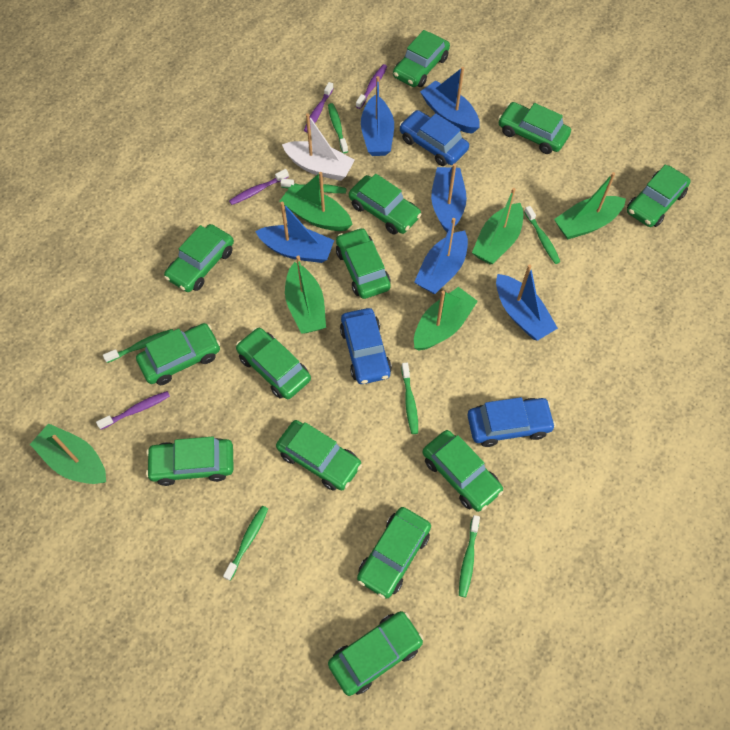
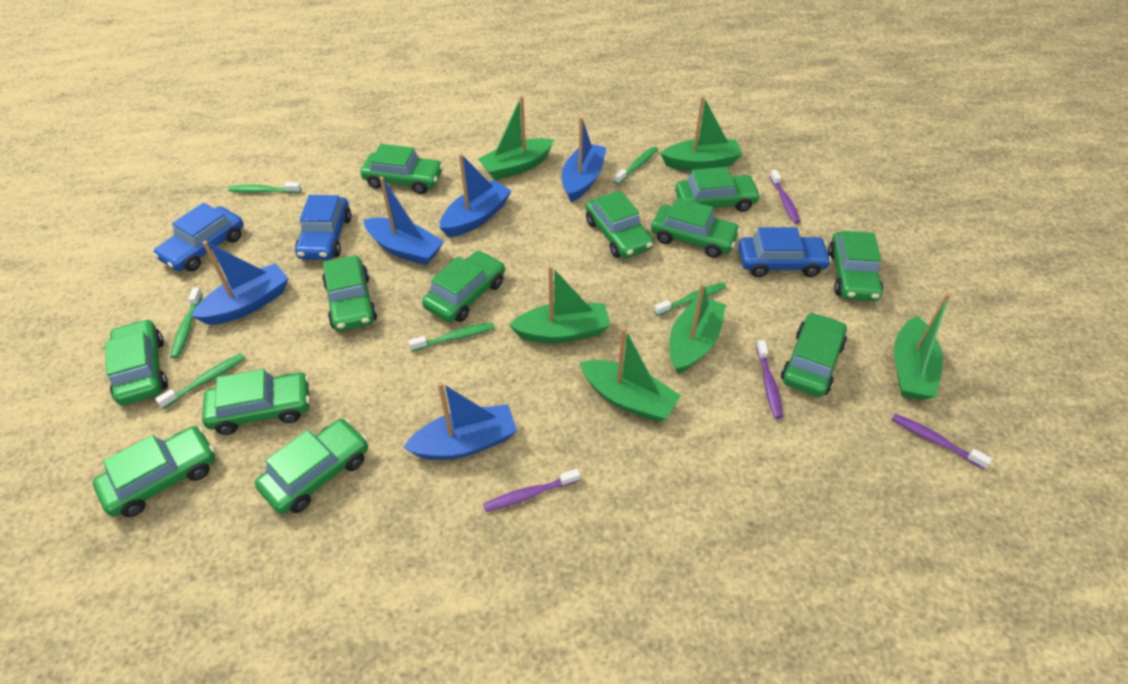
blue boat: [255,202,334,263] [361,76,394,156] [414,218,468,294] [420,67,480,134] [431,164,467,232] [496,264,558,341] = 6 -> [191,241,289,325] [364,177,444,265] [403,382,517,460] [440,153,511,237] [562,117,607,202] = 5
green car: [136,323,220,385] [146,436,234,486] [164,224,234,292] [236,328,311,399] [276,420,362,491] [328,611,424,696] [336,228,391,299] [349,174,422,235] [357,507,431,599] [393,30,450,87] [423,430,503,512] [498,102,571,154] [627,164,691,227] = 13 -> [93,426,215,517] [105,319,168,405] [202,369,310,435] [255,419,368,514] [322,255,377,331] [361,144,443,194] [422,251,505,322] [585,190,654,258] [651,197,741,258] [675,167,761,212] [781,312,847,397] [828,231,883,301] = 12
green toothbrush: [103,329,173,363] [223,506,268,581] [280,179,347,193] [328,103,348,153] [401,363,418,434] [459,515,480,597] [524,206,560,264] = 7 -> [155,353,245,409] [170,288,203,358] [228,182,301,193] [408,322,494,351] [614,146,658,184] [654,282,726,316] = 6
white boat: [282,114,355,181] = 1 -> none = 0

